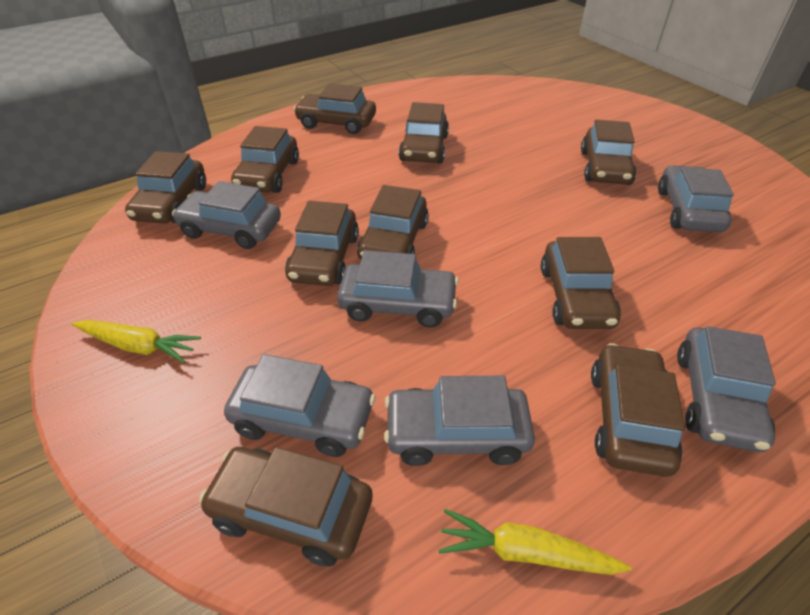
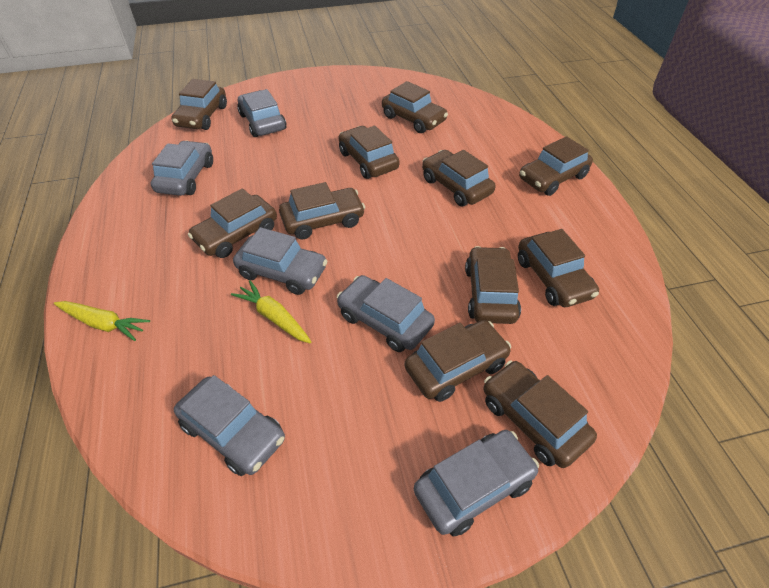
brown car: [125,151,206,224] [199,447,373,566] [231,126,299,193] [285,201,359,286] [294,83,376,134] [357,185,429,260] [399,102,449,164] [541,237,621,329] [581,120,636,185] [591,343,685,477] = 10 -> [171,79,227,130] [188,188,277,258] [279,182,365,240] [338,126,399,179] [382,81,448,133] [404,320,511,402] [422,150,495,206] [465,246,521,324] [483,361,597,468] [518,229,599,307] [519,136,593,196] = 11

